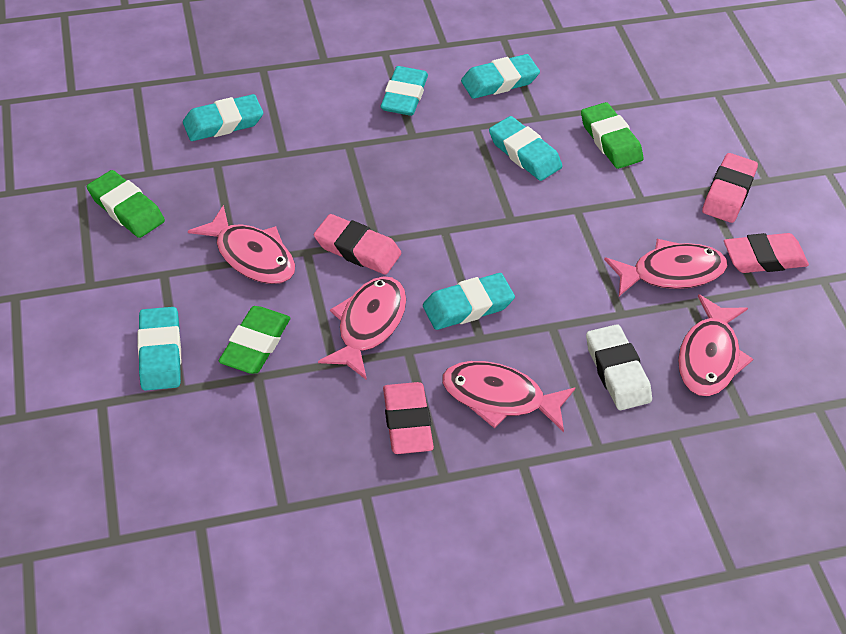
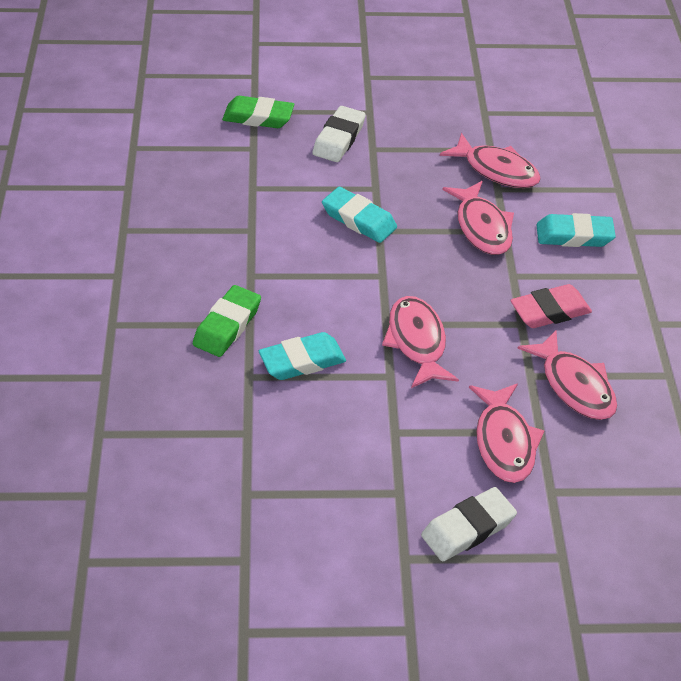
green eraser: [87,170,165,238] [219,306,290,374] [581,102,643,169] = 3 -> [193,285,261,357] [222,96,294,128] = 2
pink eraser: [314,214,401,275] [383,382,434,454] [702,153,758,223] [724,233,809,273] = 4 -> [510,284,592,328] = 1
turquoise eraser: [138,307,181,391] [183,94,263,141] [381,66,428,116] [423,273,515,330] [461,54,540,99] [489,116,562,181] = 6 -> [259,332,346,380] [322,187,397,243] [537,213,616,247] = 3
white eraser: [586,324,652,410] = 1 -> [312,106,366,162] [421,487,517,562] = 2

